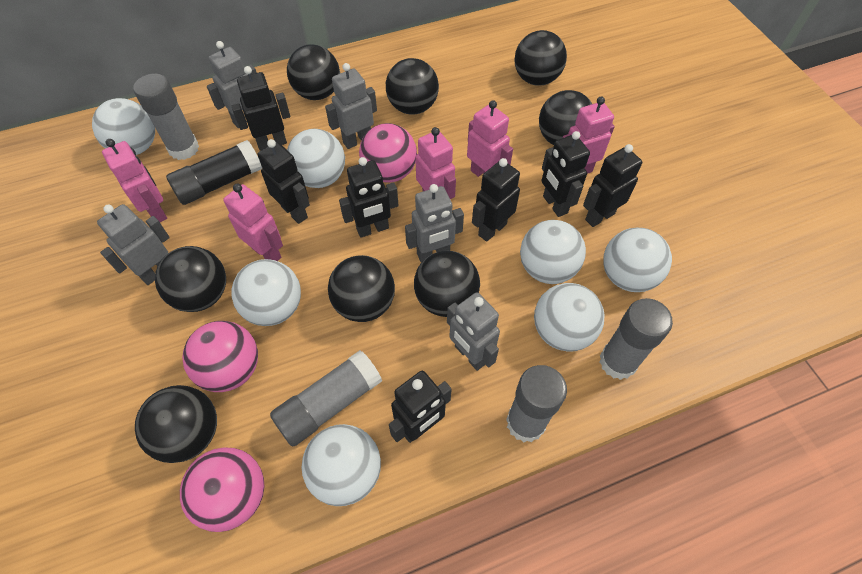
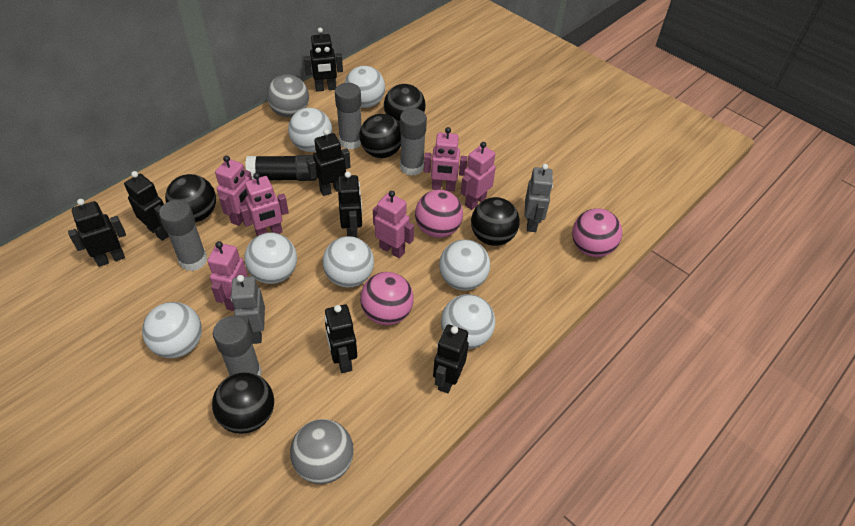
black ball: [135,385,217,463] [155,246,226,312] [287,44,340,100] [328,255,395,322] [386,58,439,115] [414,251,480,317] [514,30,567,86] [539,90,592,145] = 8 -> [165,174,216,222] [212,372,274,434] [359,114,401,158] [384,84,426,124] [471,197,520,246] = 5
grey ball: none = 0 -> [267,75,309,117] [290,419,354,484] = 2
grey robot: [97,204,170,285] [207,41,257,128] [325,63,377,149] [405,184,464,263] [447,292,500,371] = 5 -> [231,275,265,344] [525,164,553,232] = 2
pink robot: [102,139,167,222] [223,184,283,261] [415,127,456,199] [467,100,513,177] [563,96,615,174] = 5 -> [207,241,248,311] [215,156,252,226] [240,173,289,236] [373,191,414,258] [424,127,467,192] [461,142,496,210] = 6

